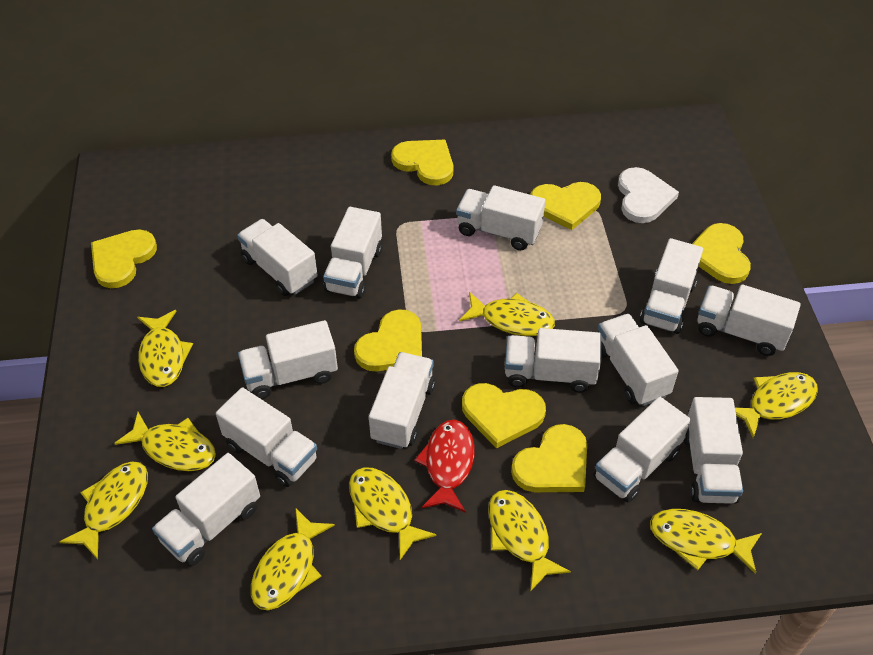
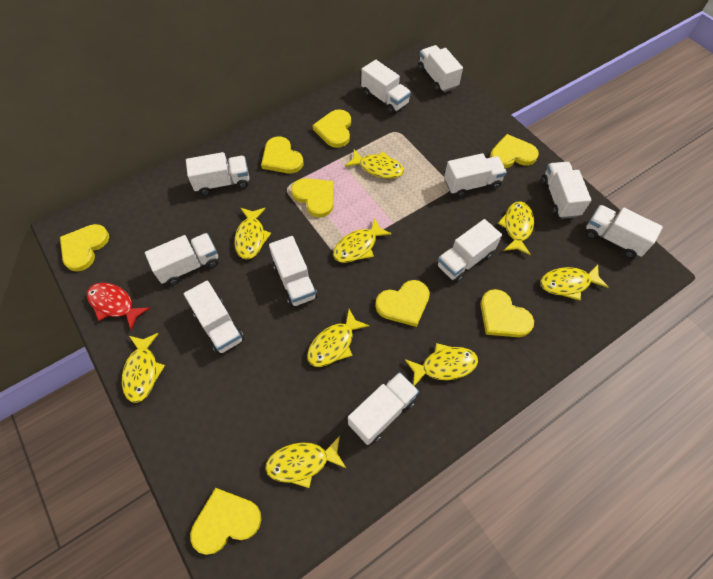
white heart: [618,167,679,223] = 1 -> none = 0
white truck: [152,453,260,566] [216,387,318,487] [237,219,318,296] [238,320,338,399] [323,207,383,298] [369,352,436,449] [456,185,545,250] [505,328,601,392] [593,397,691,503] [598,314,679,406] [640,238,703,334] [684,397,743,504] [697,284,801,356] = 13 -> [145,233,218,286] [184,281,244,355] [186,152,249,196] [269,236,318,307] [348,372,419,445] [361,60,411,114] [418,45,463,92] [437,219,502,283] [444,153,507,198] [541,162,591,219] [585,205,663,258] = 11
yellow heart: [91,229,157,288] [354,309,422,371] [391,140,454,185] [462,383,546,449] [511,424,587,492] [530,182,601,230] [692,223,751,284] = 7 -> [60,224,109,271] [190,488,262,555] [261,136,304,173] [291,178,334,218] [312,109,351,148] [375,280,430,327] [480,289,534,337] [490,134,539,168] = 8

